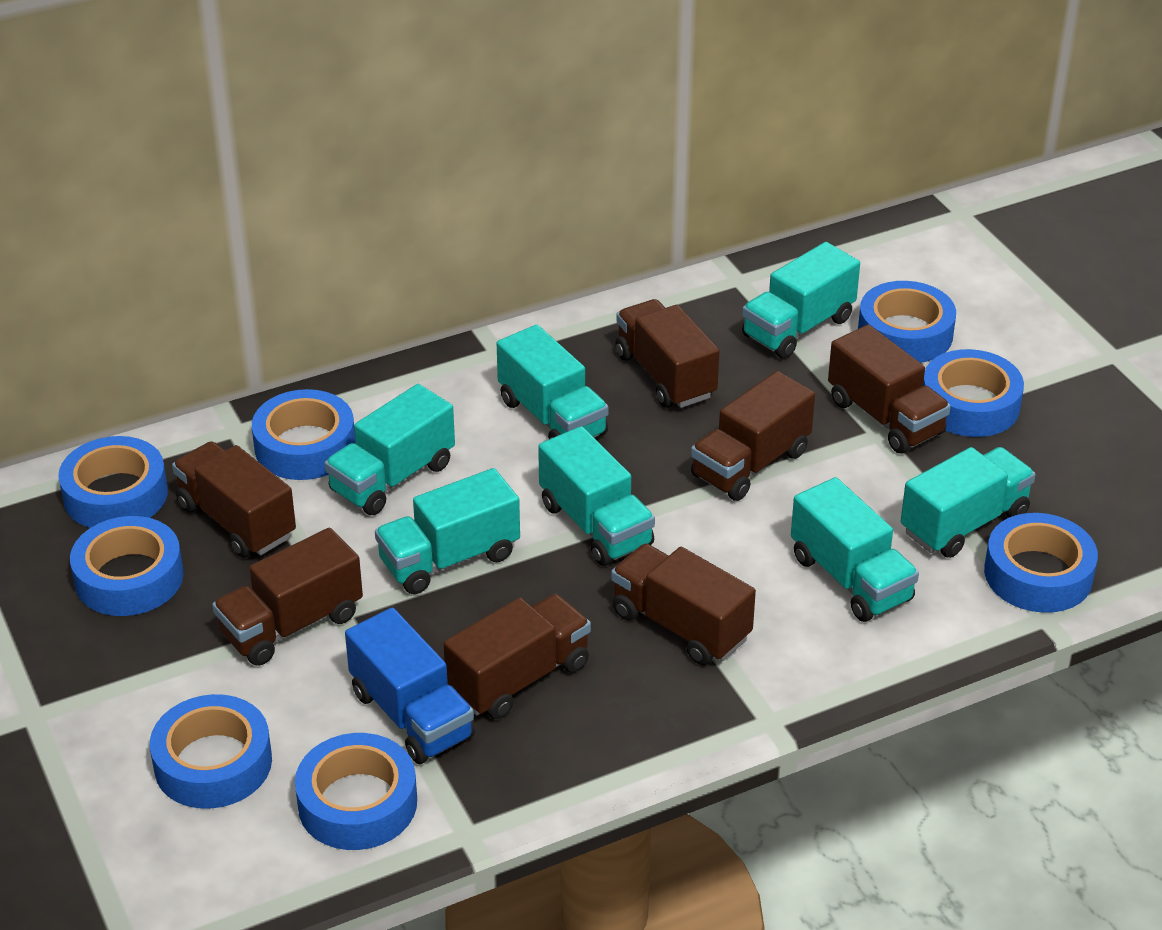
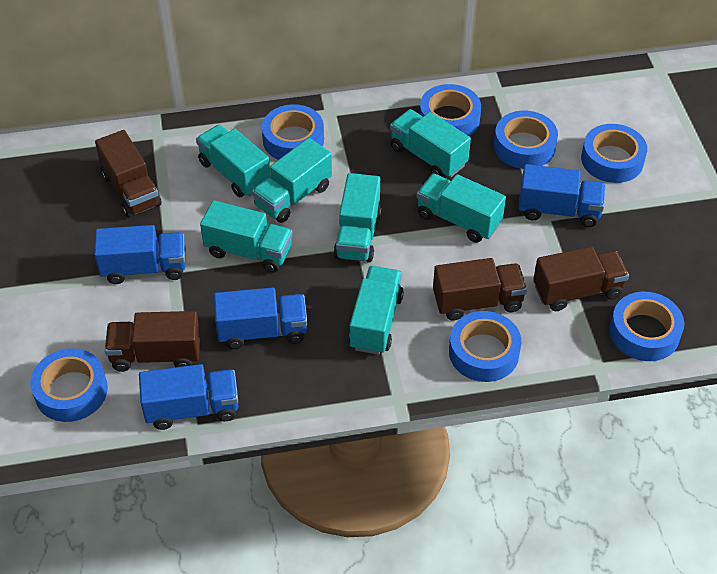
blue tape: [58,436,168,528] [70,516,184,616] [150,694,272,809] [252,389,356,480] [295,733,417,850] [858,281,956,363] [923,349,1024,437] [984,513,1098,613] = 8 -> [30,348,108,422] [262,104,324,160] [420,84,481,136] [449,311,521,382] [494,111,558,169] [581,124,647,183] [610,292,684,361] = 7
blue truck: [345,608,475,764] = 1 -> [94,225,186,284] [139,364,238,430] [214,288,307,349] [518,164,606,227] = 4
brown truck: [172,441,296,558] [212,528,363,666] [443,594,591,719] [611,544,756,665] [615,299,720,408] [691,371,815,501] [828,325,951,453] = 7 -> [95,130,162,218] [105,311,200,372] [433,258,527,321] [533,247,629,311] = 4

